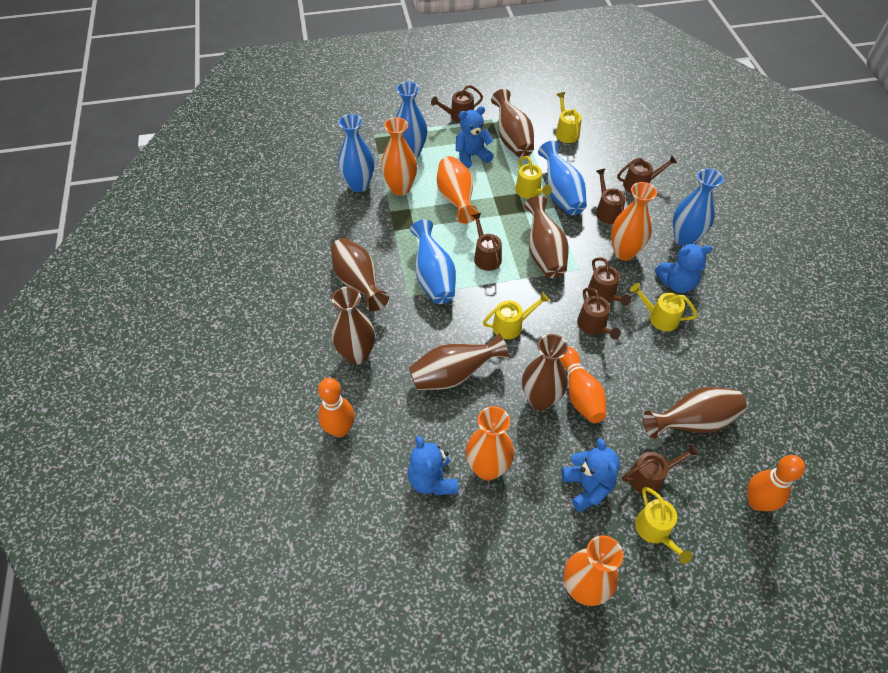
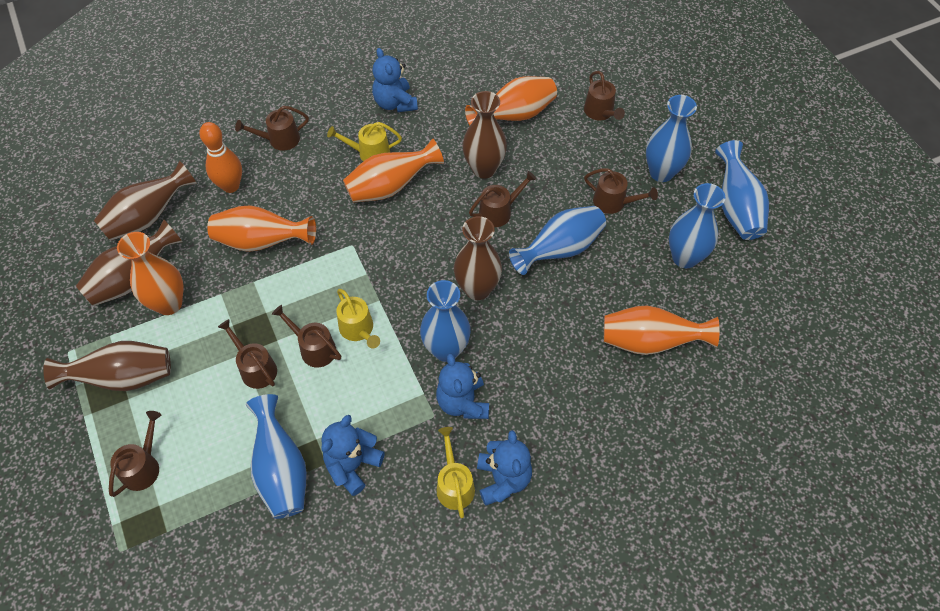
blue vase: [338,114,374,192] [396,82,427,158] [410,219,456,304] [538,141,587,215] [673,168,723,246] = 5 -> [246,394,307,519] [420,280,471,362] [509,206,606,275] [646,95,697,182] [669,183,725,268] [715,140,769,240] = 6
brown vase: [331,238,389,311] [331,287,375,365] [409,333,509,390] [491,89,534,158] [522,334,568,411] [524,196,569,278] [643,387,747,439] = 7 -> [43,341,171,391] [76,219,182,306] [94,161,197,241] [454,216,502,300] [463,91,507,179] = 5
orange bowling pin: [318,378,355,437] [559,347,606,423] [747,455,805,511] = 3 -> [199,122,242,193] = 1
yellow watering can: [483,292,549,339] [515,156,552,199] [556,92,582,143] [630,283,698,331] [635,487,692,564] = 5 -> [327,122,402,161] [336,289,380,349] [437,427,475,518] = 3

